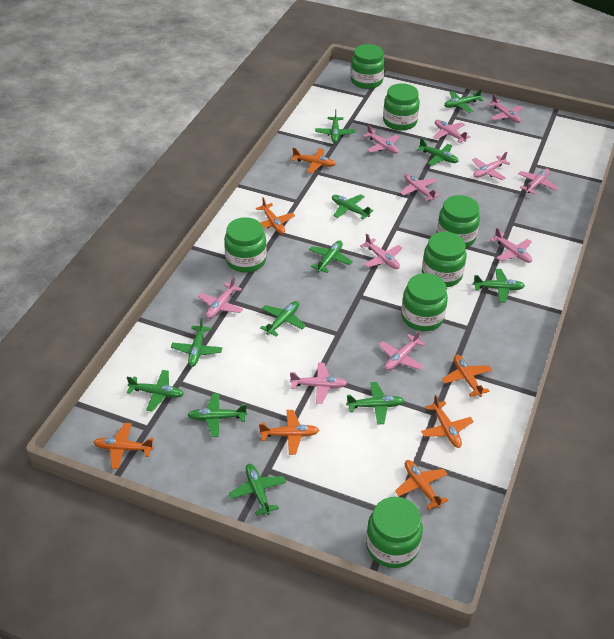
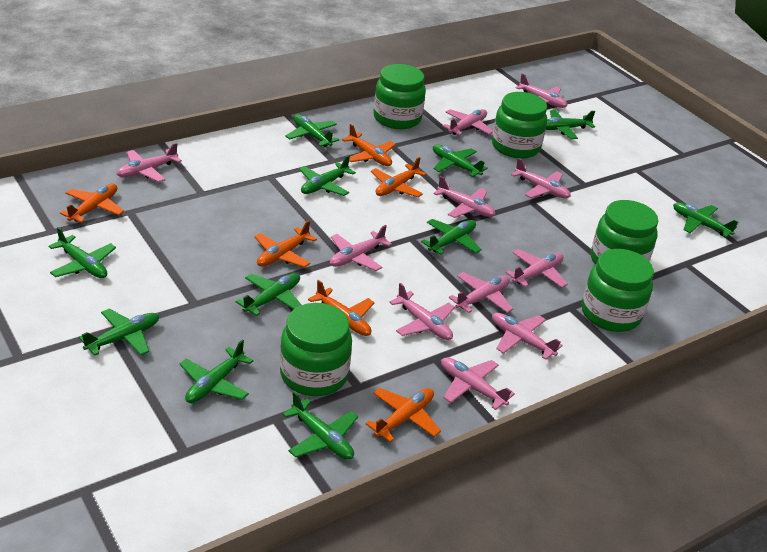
green jar: [224,217,267,273] [351,44,385,89] [366,497,423,568] [383,83,420,131] [401,273,448,331] [422,232,467,287] [437,195,480,248] = 7 -> [280,303,352,396] [373,64,426,129] [492,92,547,159] [582,249,654,332] [591,200,658,264] = 5
green plane: [127,370,184,412] [171,318,222,367] [188,393,247,437] [229,464,286,516] [260,301,306,337] [309,240,353,273] [315,109,355,143] [332,194,374,220] [346,382,404,425] [417,138,459,166] [444,89,483,113] [473,269,525,302] = 12 -> [49,227,116,278] [79,309,159,356] [180,339,253,403] [236,273,301,316] [282,392,358,460] [285,114,339,147] [299,155,356,196] [421,219,482,255] [433,144,488,177] [546,110,595,139] [673,202,738,237] = 11
orange plane: [94,423,154,469] [256,197,295,234] [259,410,319,455] [292,148,336,173] [395,460,448,510] [421,395,474,448] [442,355,492,397] = 7 -> [60,183,124,223] [254,220,317,268] [308,280,375,336] [342,124,396,166] [366,388,441,442] [371,157,426,197] = 6

